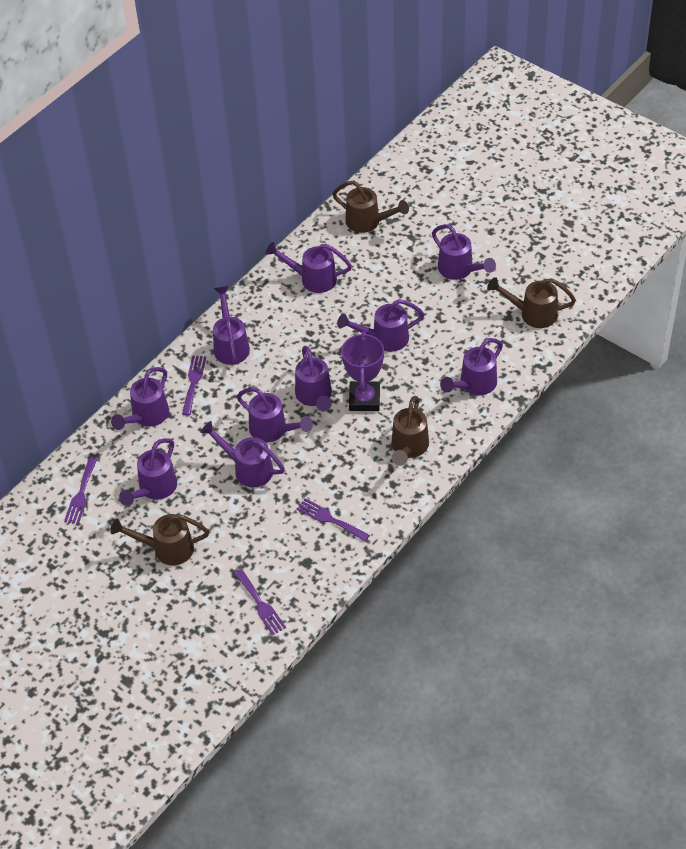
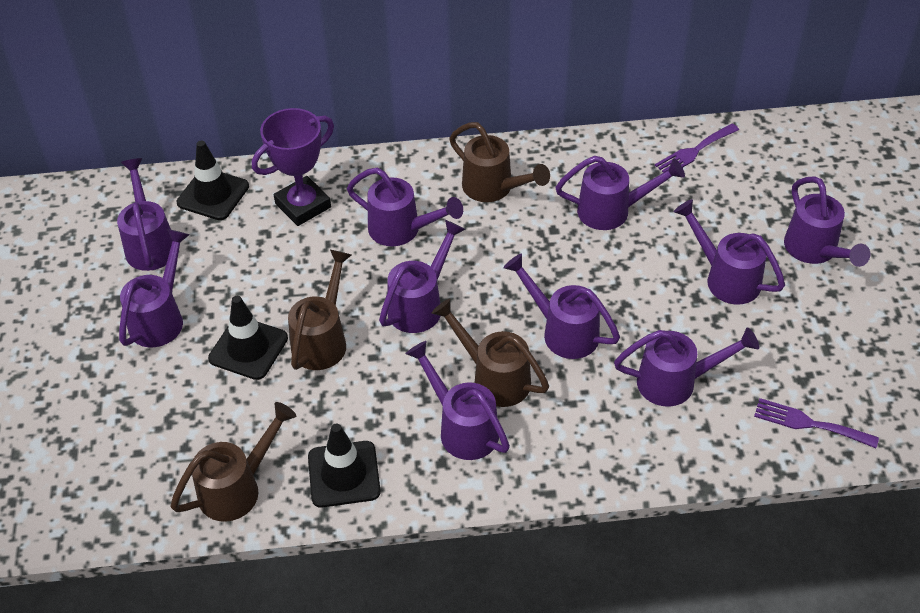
black traffic cone: none = 0 -> [177,140,249,220] [208,296,288,380] [308,424,381,508] = 3
purple fork: [64,457,97,524] [182,355,206,415] [234,569,286,635] [297,498,370,542] = 4 -> [655,124,739,173] [754,398,879,448] = 2

